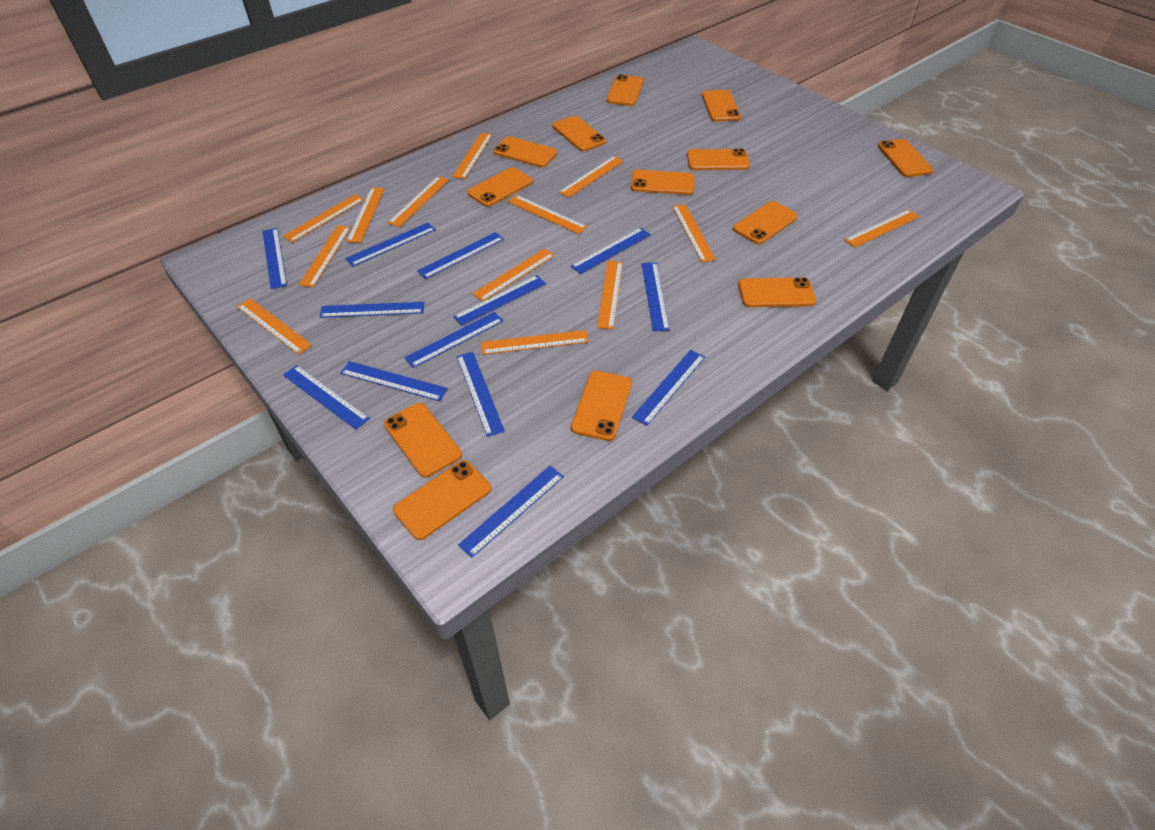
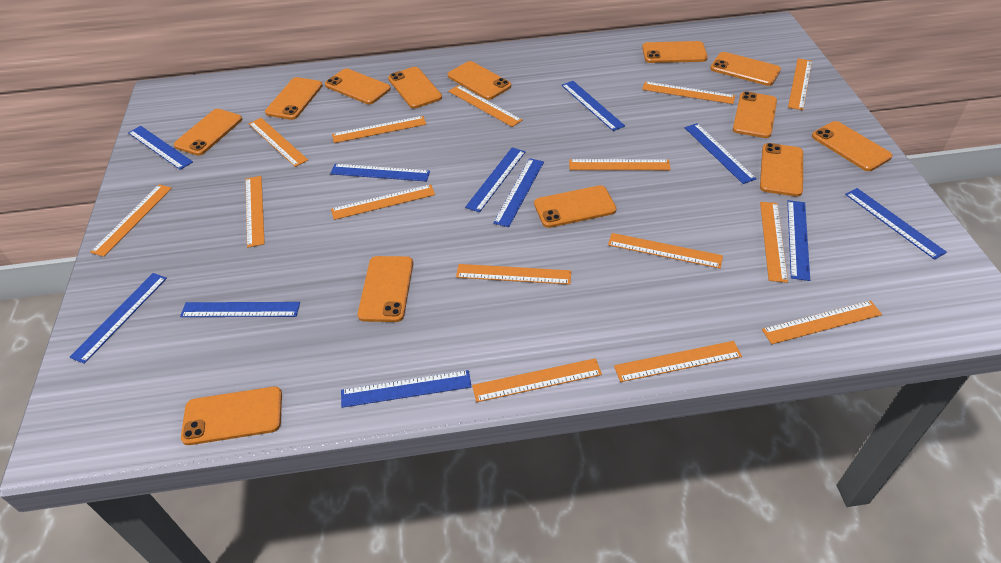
blue ruler: [263,228,287,289] [283,365,370,430] [320,302,425,318] [340,361,448,401] [346,223,436,267] [404,312,503,368] [417,232,504,279] [453,275,546,326] [457,352,505,437] [458,466,564,558] [571,228,651,274] [632,350,705,426] [642,263,670,331] = 13 -> [70,273,167,364] [128,126,193,170] [180,302,300,317] [330,164,430,181] [341,370,472,408] [465,148,526,212] [493,158,544,227] [561,81,625,131] [685,123,756,184] [787,200,810,281] [845,188,947,260] = 11
orange ruler: [237,298,312,355] [283,194,364,242] [299,225,351,287] [346,187,385,243] [388,176,449,227] [452,133,493,179] [472,249,555,302] [481,330,589,355] [508,195,587,234] [558,156,624,198] [597,261,623,329] [672,204,716,262] [844,209,920,248] = 13 -> [90,184,172,257] [245,176,265,248] [249,118,308,167] [331,184,435,220] [332,116,426,143] [448,85,522,127] [456,264,571,285] [472,358,602,402] [569,159,671,170] [608,233,723,269] [614,341,742,382] [642,81,735,104] [760,202,788,283] [762,300,882,344] [788,58,812,110] = 15

